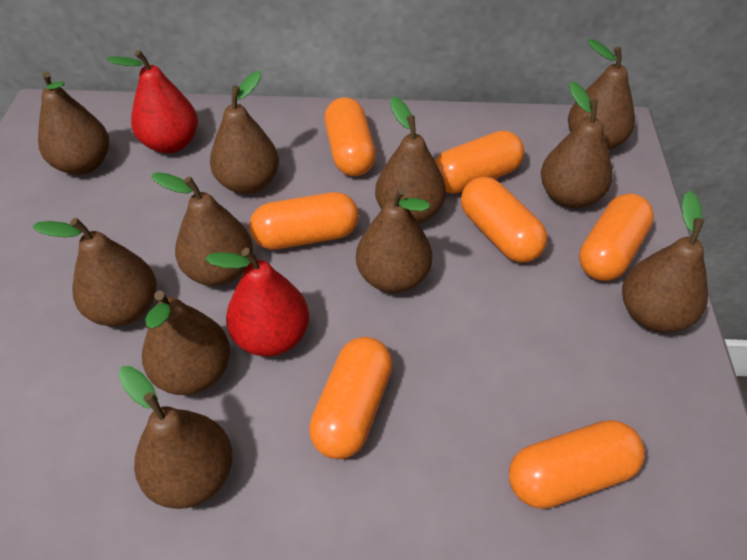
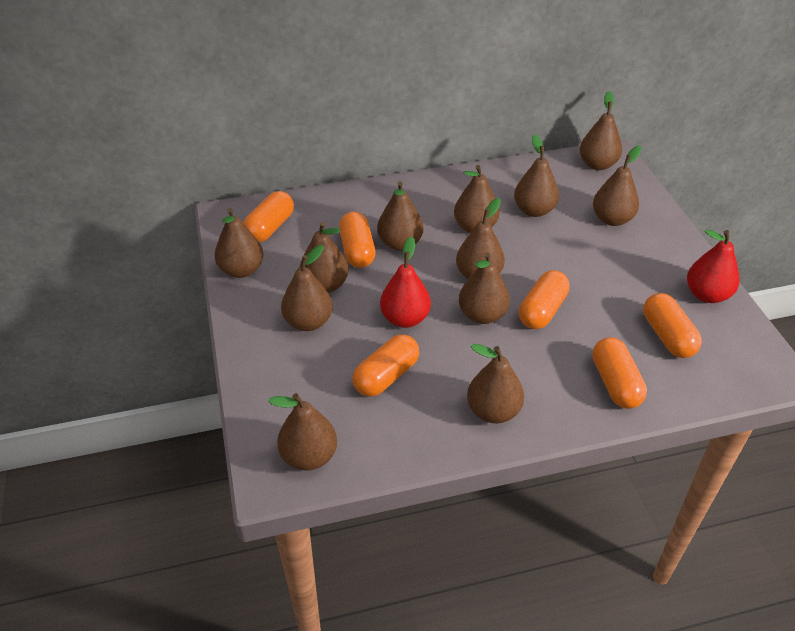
brown pear: [33,218,157,327] [38,71,109,175] [119,366,233,509] [142,290,230,395] [151,172,253,286] [210,71,279,194] [356,187,432,293] [375,97,446,224] [541,82,612,208] [568,39,635,151] [622,191,708,332] = 11 -> [215,208,263,278] [268,393,337,471] [281,245,333,331] [299,222,348,293] [377,181,424,251] [454,165,500,233] [456,198,505,279] [459,252,510,324] [467,344,524,423] [514,134,559,217] [580,91,622,170] [593,145,641,226] = 12
orange capsule: [250,192,359,250] [309,337,393,459] [324,97,376,176] [435,130,524,194] [461,177,548,263] [509,420,645,509] [579,193,654,281] = 7 -> [243,191,294,242] [339,212,376,268] [353,334,419,397] [519,270,570,329] [593,337,647,409] [643,293,702,358] = 6

